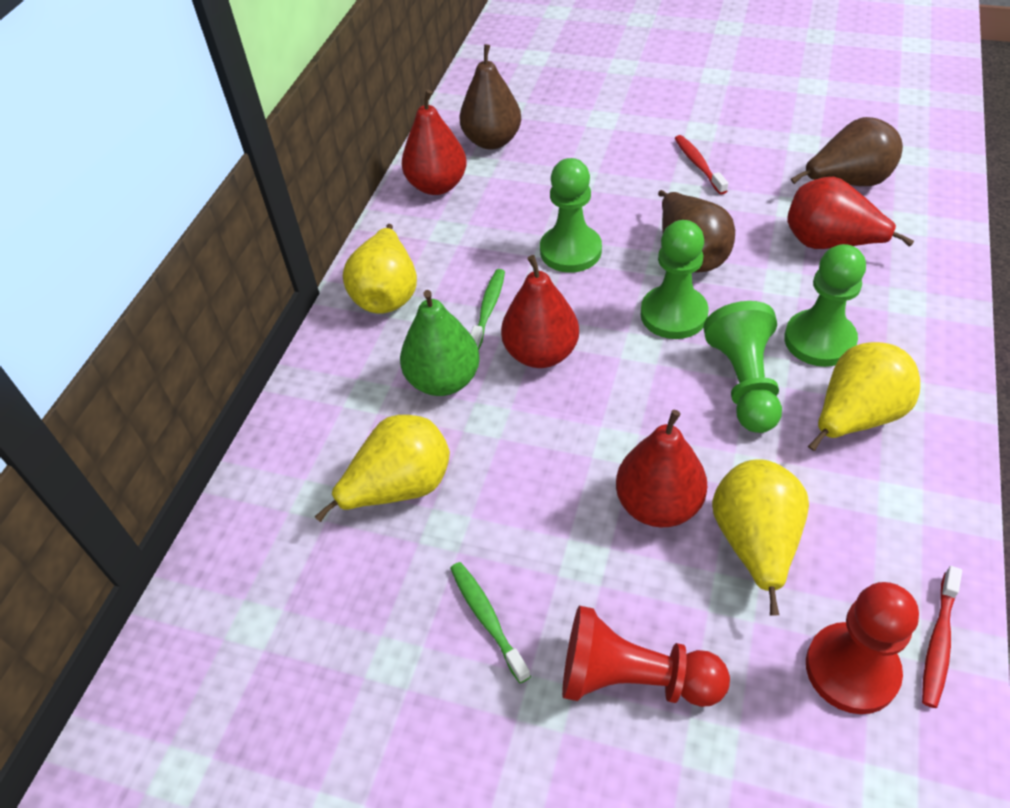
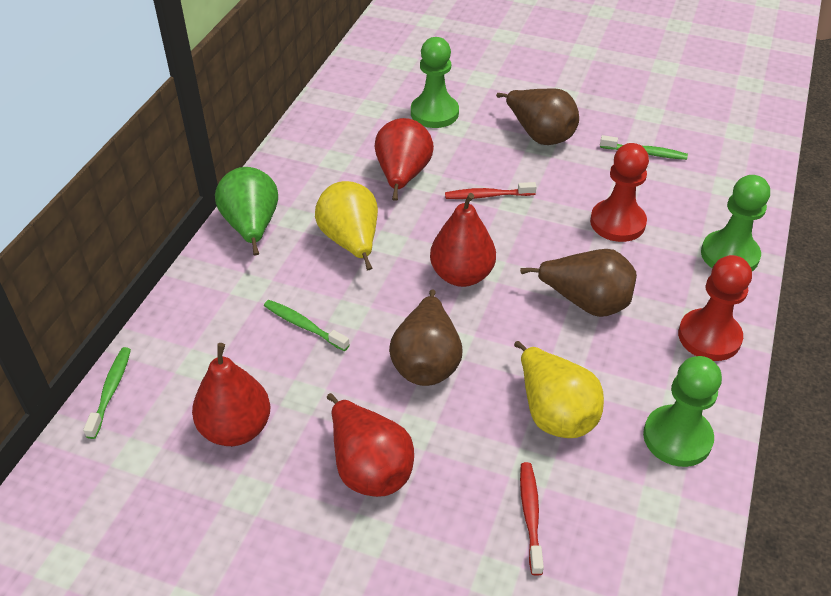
green pawn: [540,158,602,273] [641,220,709,339] [703,301,782,433] [784,244,866,367] = 4 -> [411,37,459,128] [643,356,722,467] [701,175,770,271] = 3
green toothbrush: [450,562,531,683] [471,269,505,350] = 2 -> [83,347,131,439] [264,300,350,351] [600,135,688,160] = 3
yellow pear: [315,415,450,522] [343,224,417,314] [712,459,809,616] [808,342,920,451] = 4 -> [315,181,378,270] [514,341,604,438] = 2

